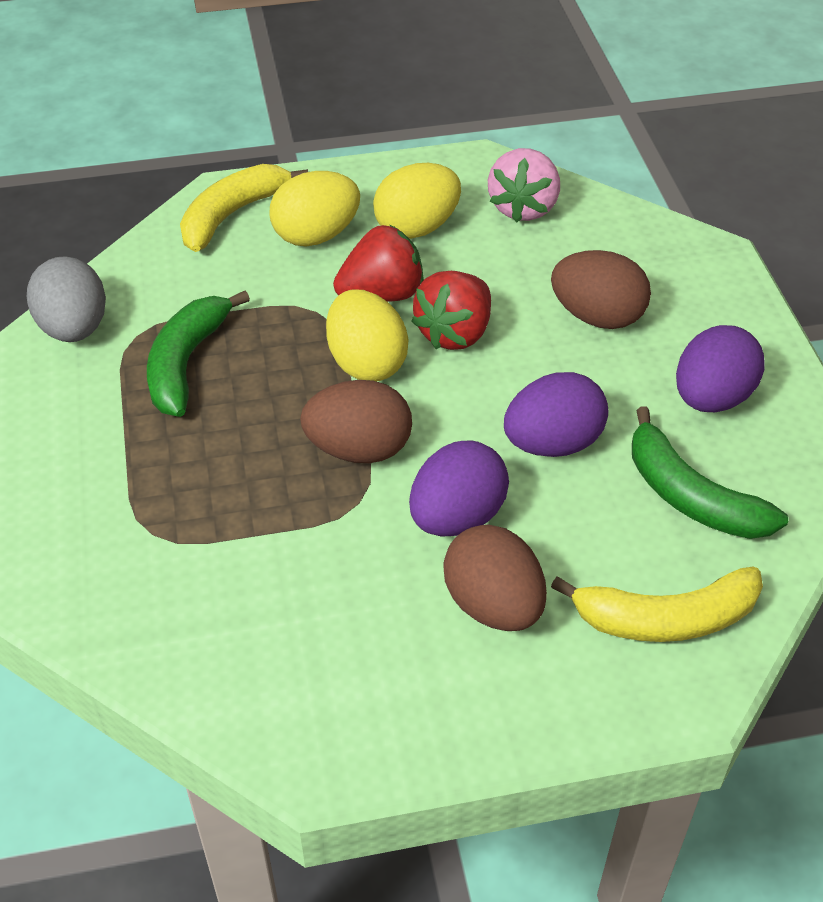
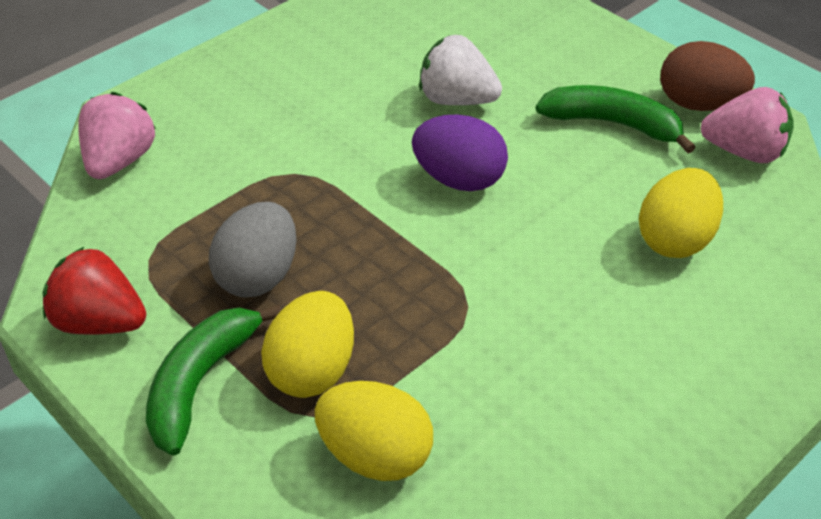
brown egg: [300,380,412,463] [443,524,547,631] [551,250,651,329] = 3 -> [660,41,755,111] = 1
pink strawberry: [488,148,560,223] = 1 -> [78,92,156,179] [700,87,794,163] = 2
purple egg: [409,440,509,537] [504,372,608,457] [676,325,765,412] = 3 -> [412,114,508,191] = 1
red strawberry: [333,224,424,302] [411,271,491,350] = 2 -> [42,247,146,334] = 1
white strawberry: none = 0 -> [419,35,502,105] = 1
yellow banana: [180,164,308,252] [551,567,763,642] = 2 -> none = 0

